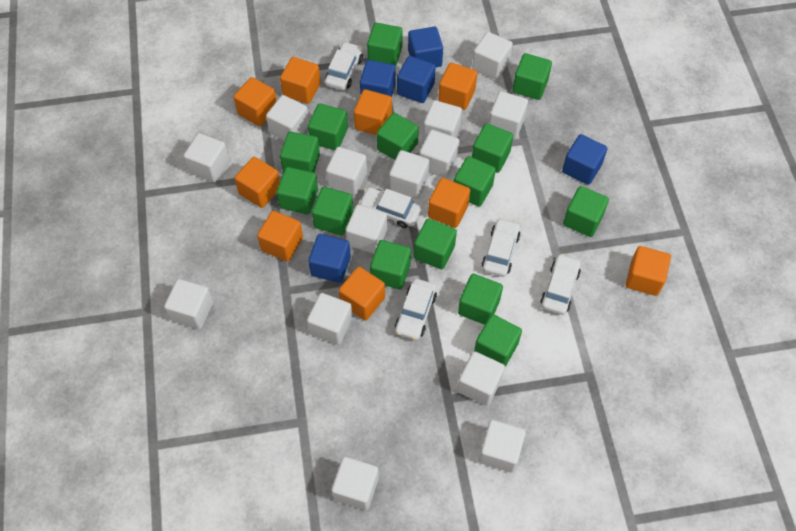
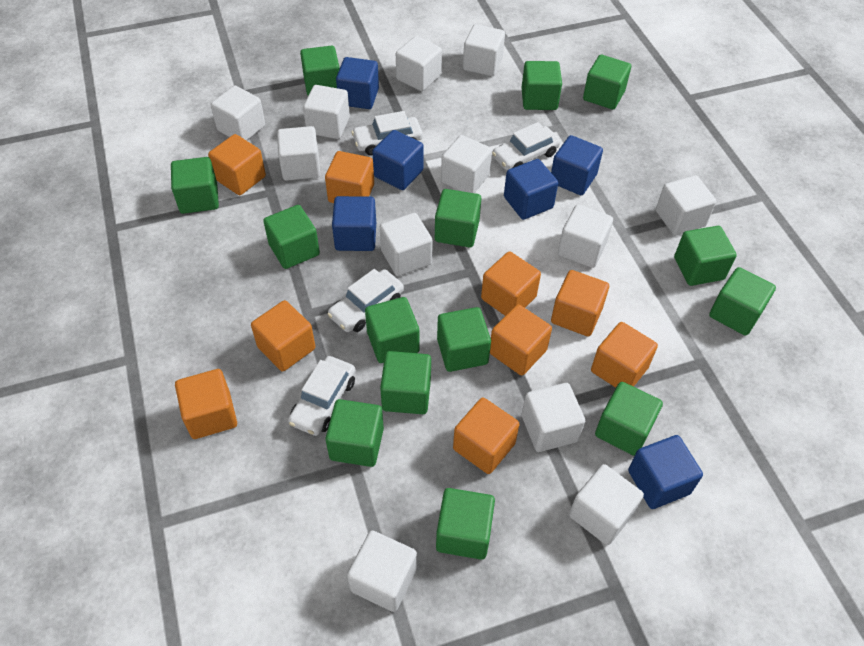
blue cube: [308,234,351,283] [360,60,396,97] [397,56,436,103] [408,26,443,67] [562,134,608,185] = 5 -> [332,196,376,251] [336,57,379,109] [372,130,424,190] [504,159,558,220] [551,135,603,195] [628,435,703,509] = 6
white car: [325,42,363,90] [359,187,421,228] [395,279,437,340] [482,218,520,277] [541,254,581,315] = 5 -> [288,356,356,436] [327,269,404,332] [351,111,423,155] [492,122,561,170] = 4
white cube: [164,279,213,329] [183,133,229,182] [266,95,309,140] [307,293,353,345] [326,147,367,195] [331,457,379,510] [346,205,387,254] [389,150,429,199] [419,130,459,178] [423,100,462,140] [457,351,505,406] [472,32,513,80] [479,420,526,473] [489,91,528,139] = 14 -> [211,85,265,141] [277,126,320,181] [303,85,350,139] [347,531,417,612] [380,213,433,276] [396,36,442,91] [441,135,492,193] [463,24,505,76] [522,383,585,452] [558,205,613,268] [569,464,644,545] [656,175,716,235] = 12

